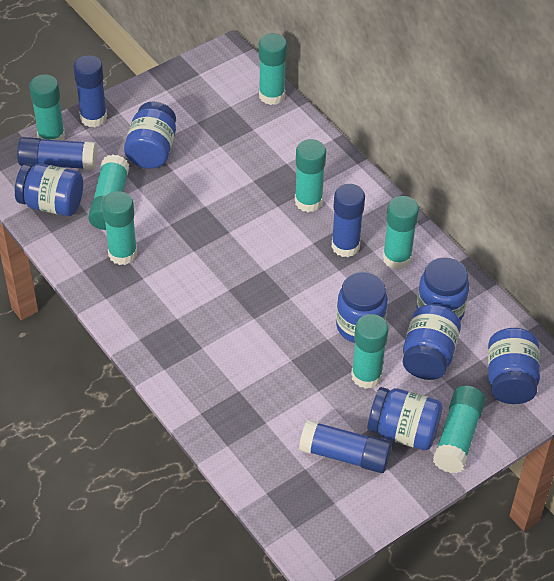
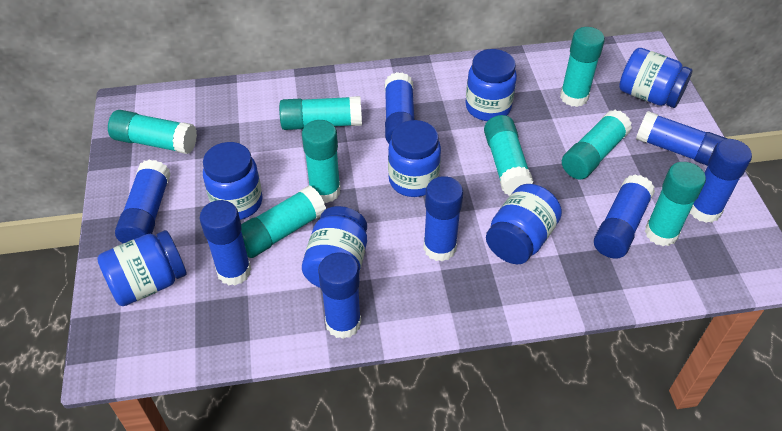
blue glue stick: [17,137,97,170] [73,55,107,127] [299,420,392,473] [331,184,365,257] = 4 -> [115,160,171,243] [199,200,251,286] [318,252,361,339] [385,72,415,143] [423,176,463,262] [594,174,655,259] [636,111,727,166] [690,139,752,223] = 8

